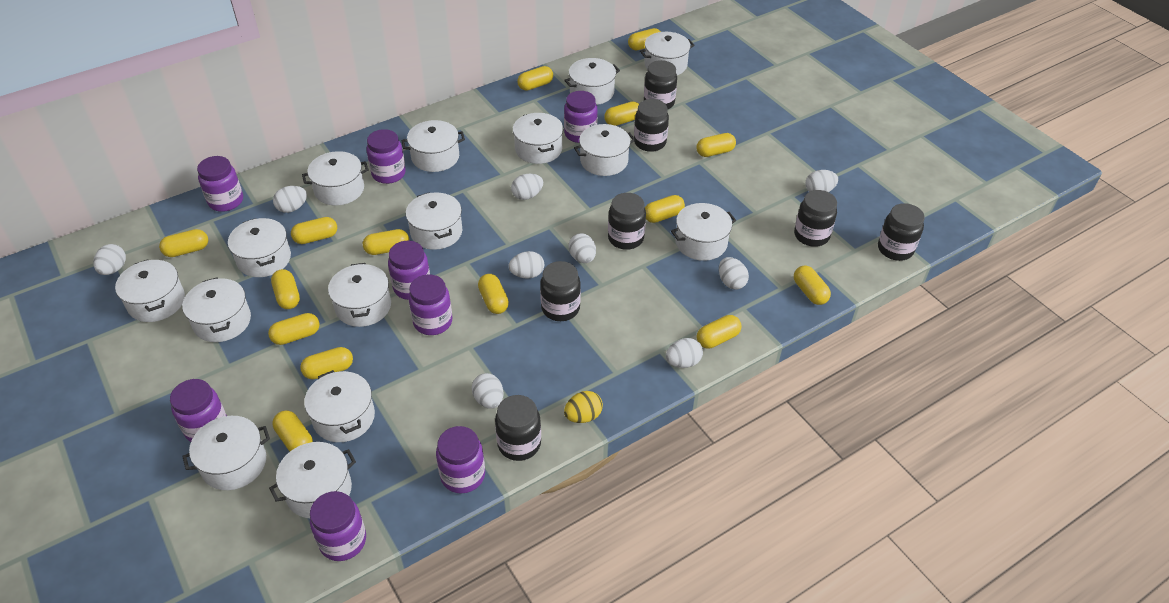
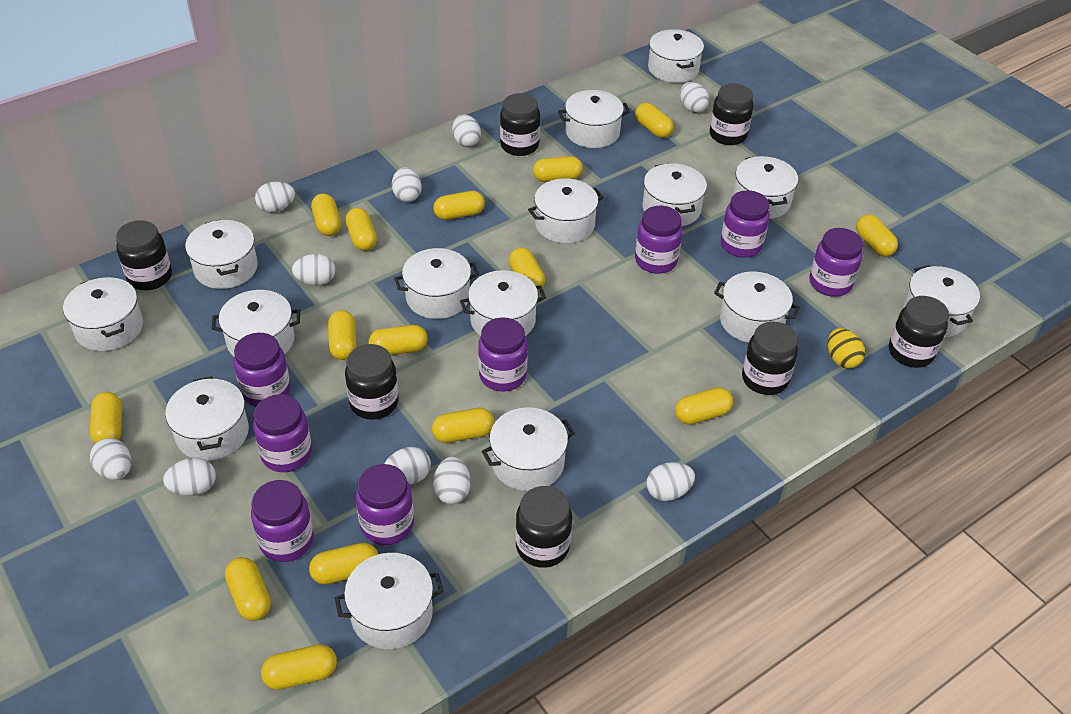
white egg: [93,244,126,275] [273,186,307,213] [472,373,503,409] [508,251,544,278] [511,174,543,200] [568,233,596,263] [666,338,703,368] [719,257,749,289] [806,170,838,192] = 9 -> [90,438,131,480] [163,458,216,496] [255,182,295,213] [292,254,336,286] [384,447,431,485] [392,167,422,202] [433,457,471,504] [452,114,481,147] [647,462,695,501] [680,82,709,113] = 10

